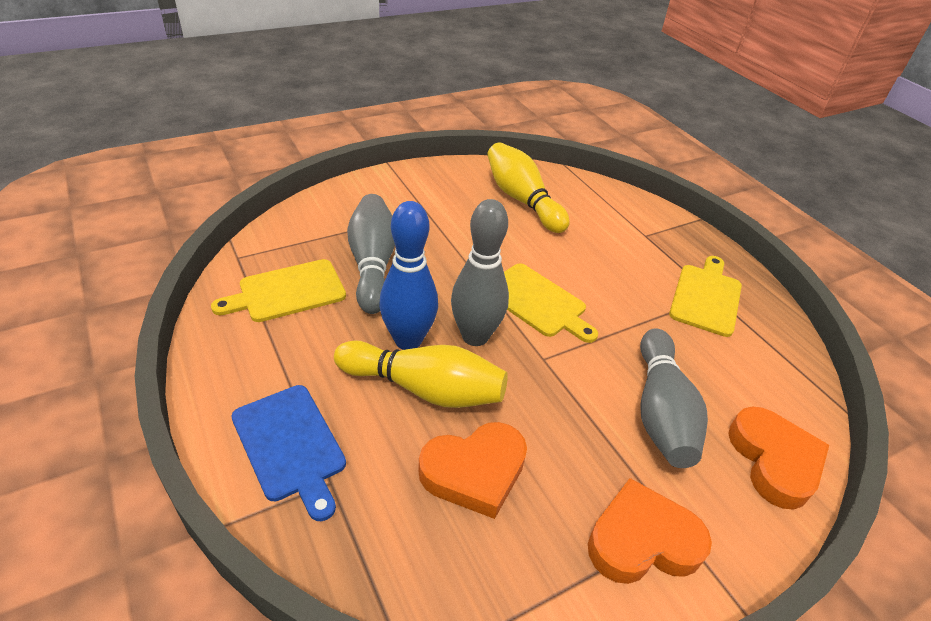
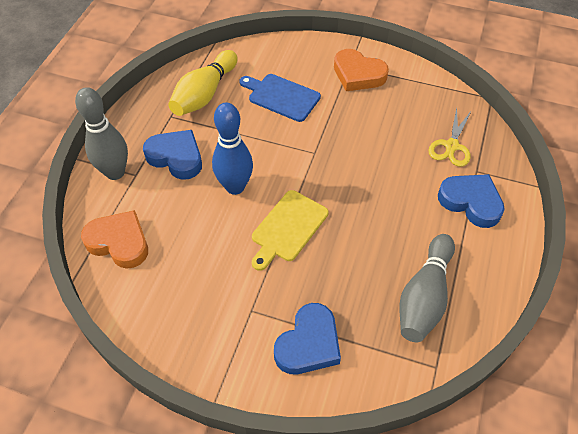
blue heart: none = 0 -> [143,130,202,180] [274,303,341,374] [438,174,505,228] = 3
grey bowling pin: [347,194,395,314] [451,199,509,346] [640,328,708,468] = 3 -> [75,87,128,180] [399,234,455,342] = 2
orange heart: [418,422,527,519] [588,478,712,584] [728,407,829,510] = 3 -> [81,210,148,269] [334,49,389,91] = 2
yellow bowling pin: [334,341,508,408] [487,142,570,233] = 2 -> [168,50,237,116] = 1
yellow cutting board: [211,259,346,322] [504,263,598,343] [669,256,742,337] = 3 -> [252,190,329,271] = 1
yellow scissors: none = 0 -> [428,108,472,167] = 1

